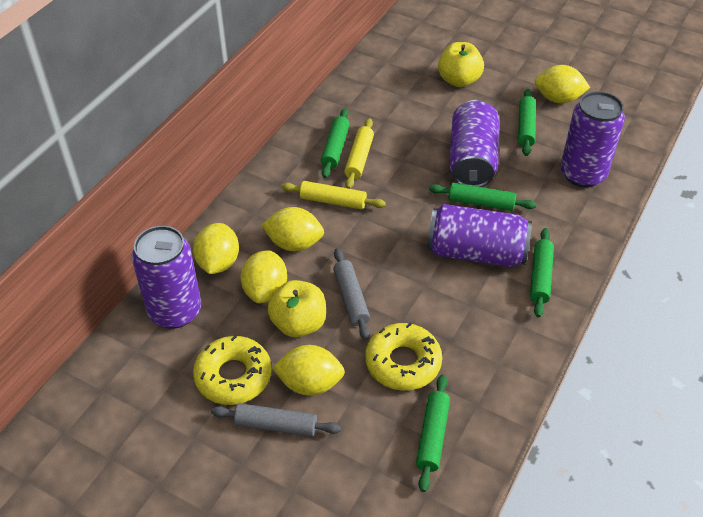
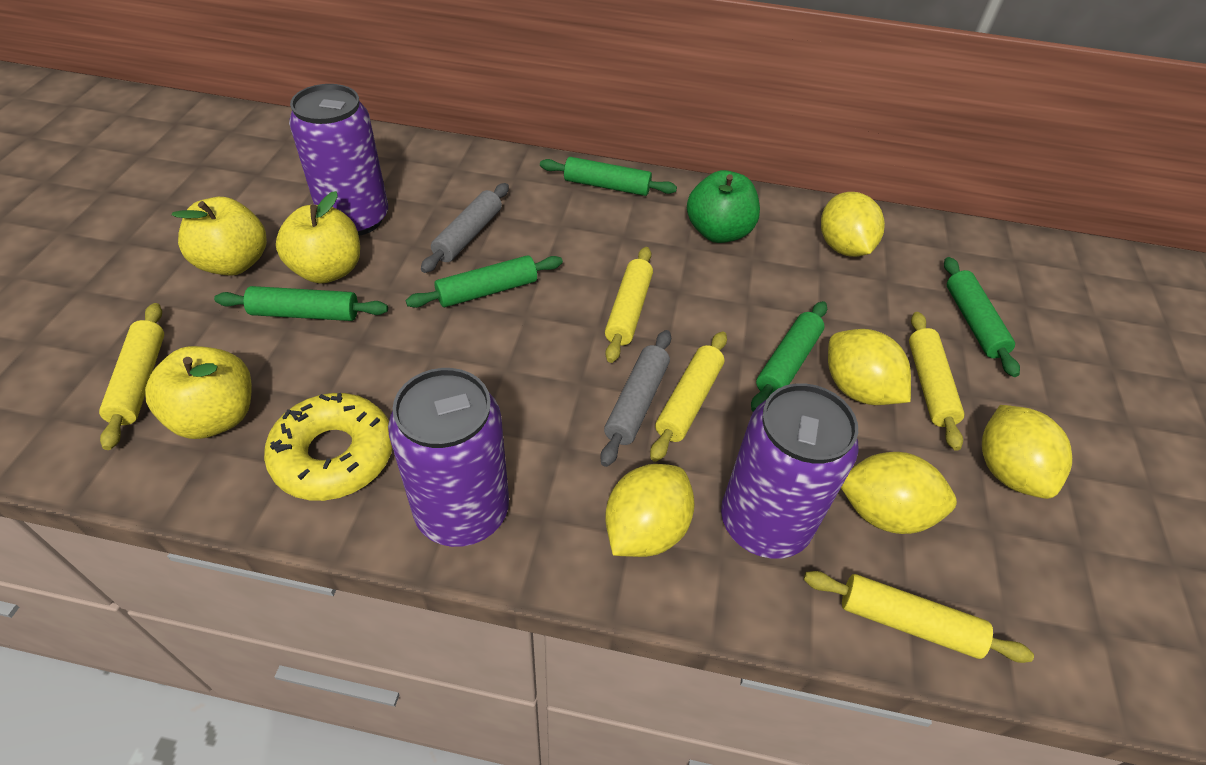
green apple: none = 0 -> [687,170,760,243] = 1
purple can: [132,226,202,329] [427,204,532,267] [449,100,499,187] [560,91,625,188] = 4 -> [289,84,388,236] [388,368,509,547] [721,383,859,559] = 3
yellow apple: [267,280,326,337] [438,42,484,87] = 2 -> [145,346,252,439] [172,197,267,275] [276,191,360,283] = 3
yellow donut: [193,335,272,405] [365,323,442,391] = 2 -> [264,393,392,501] = 1
yellow rolling pin: [281,181,386,210] [344,118,374,189] = 2 -> [99,303,164,450] [605,247,653,363] [650,331,727,462] [804,571,1034,663] [909,312,964,451] = 5

